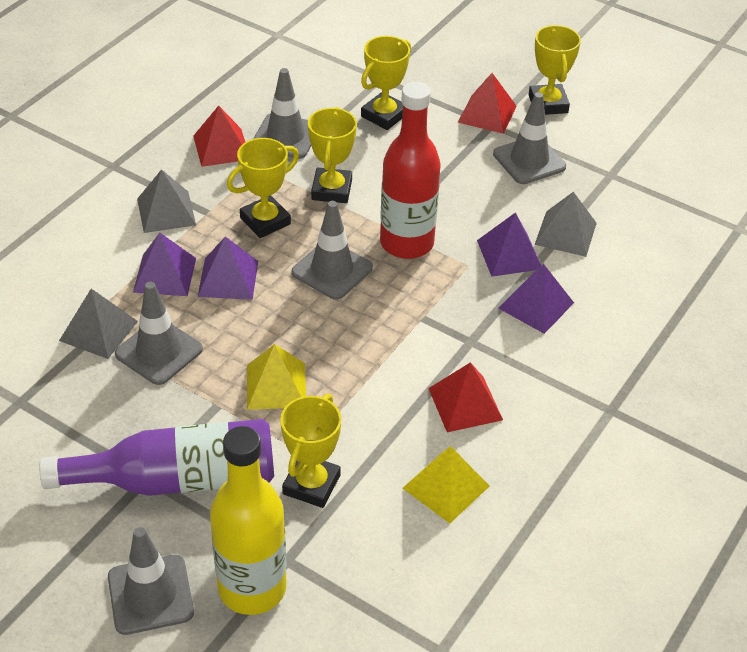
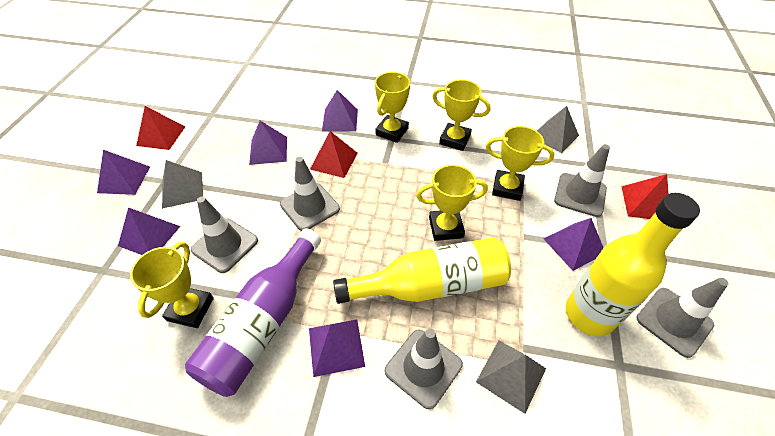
purple pyramid: [133,233,196,296] [198,236,258,300] [477,212,541,277] [499,264,574,334] = 4 -> [97,150,150,195] [118,207,180,255] [249,121,287,165] [309,319,365,377] [322,90,358,131] [543,218,604,271] = 6
red bottle: [380,82,441,259] = 1 -> none = 0
yellow bottle: [210,426,287,615] = 1 -> [333,237,511,304] [566,193,700,336] = 2
yellow pyramid: [247,344,306,410] [403,446,489,523] = 2 -> none = 0

